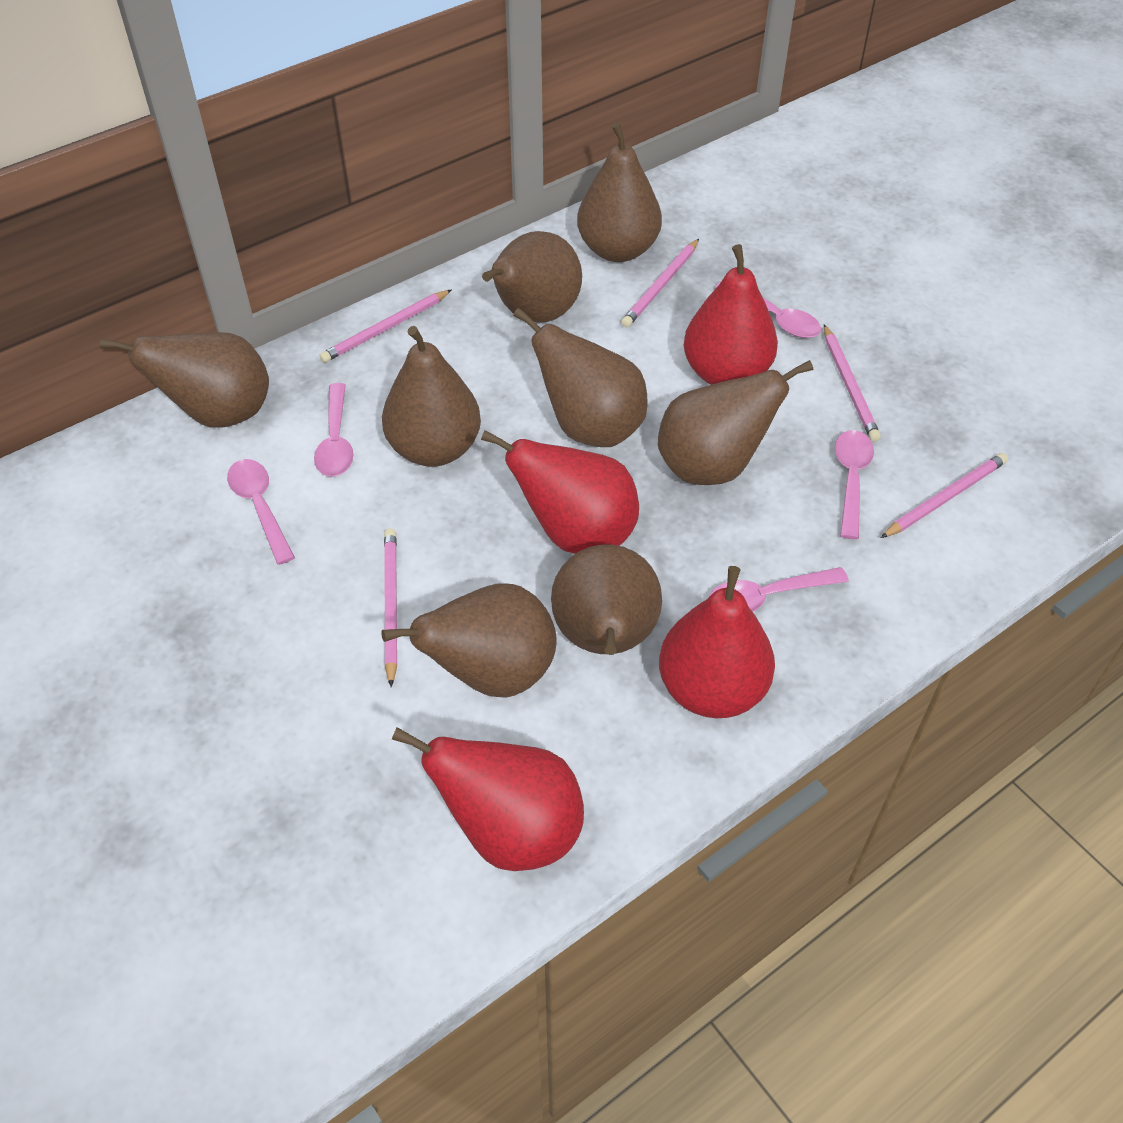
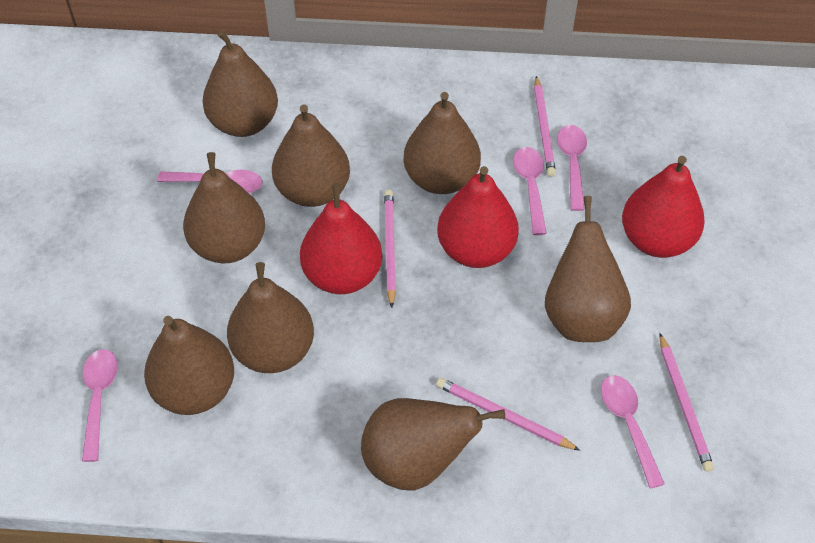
pink pencil: [319,290,451,363] [384,528,397,687] [621,239,699,327] [824,324,881,442] [881,453,1008,538] = 5 -> [384,190,396,308] [436,378,580,451] [534,76,556,177] [659,333,714,472] = 4
red pear: [392,727,584,871] [481,430,639,554] [659,566,775,718] [684,244,778,385] = 4 -> [300,183,382,294] [437,166,519,268] [622,156,705,258] = 3

